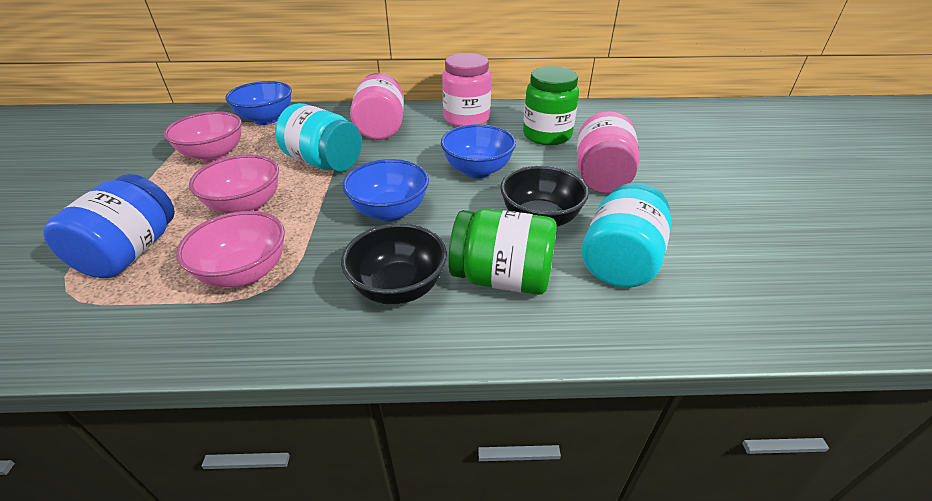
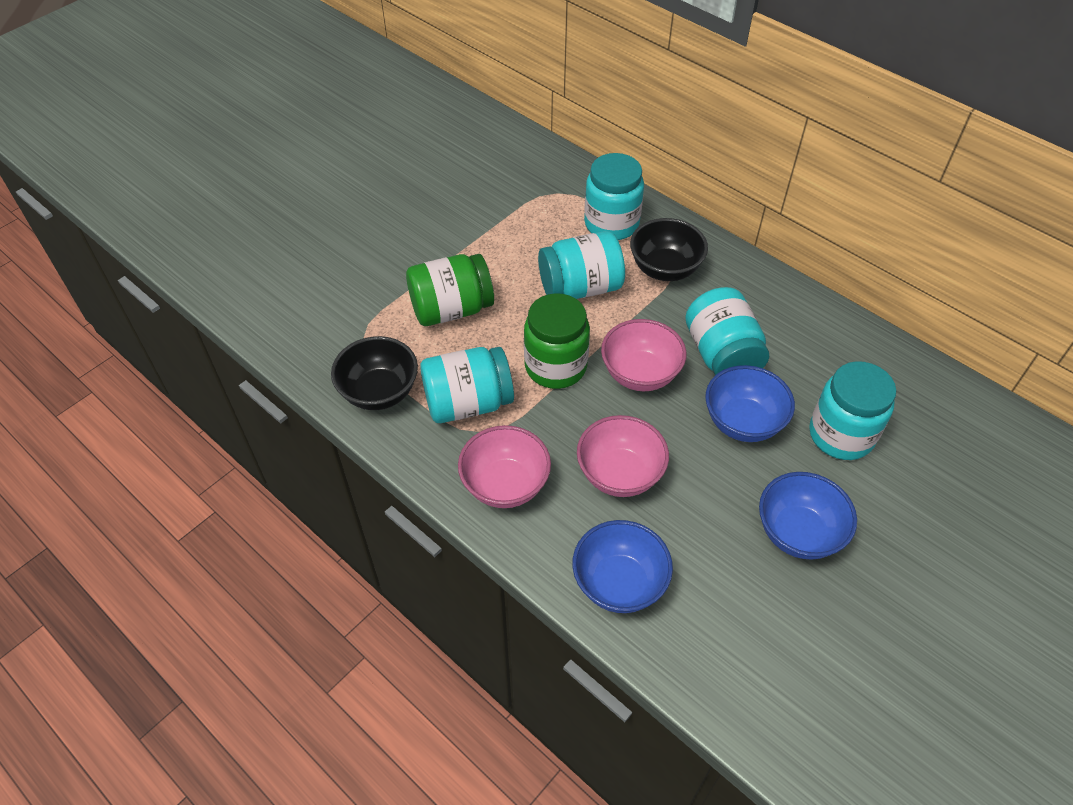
blue jar: [43,174,175,278] = 1 -> none = 0
pink jar: [350,73,404,140] [442,53,491,127] [577,111,640,193] = 3 -> none = 0
turquoise jar: [275,103,362,171] [582,182,672,288] = 2 -> [420,347,514,423] [538,231,625,299] [584,153,644,240] [685,287,769,375] [809,361,896,460] = 5

